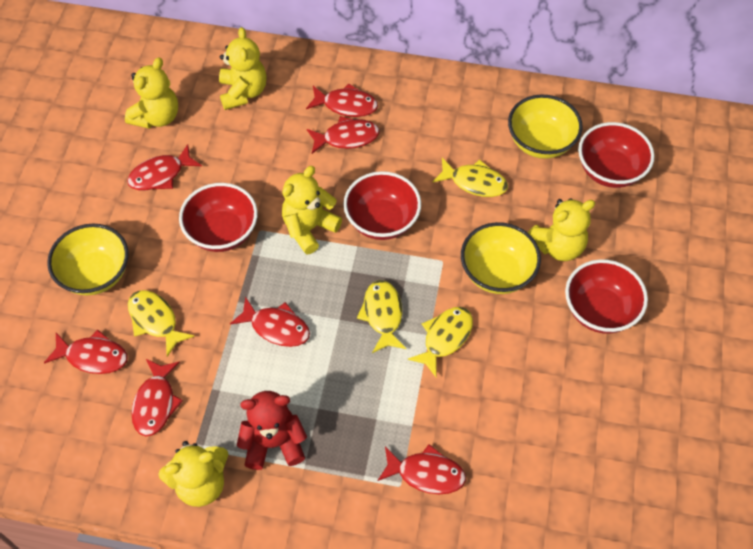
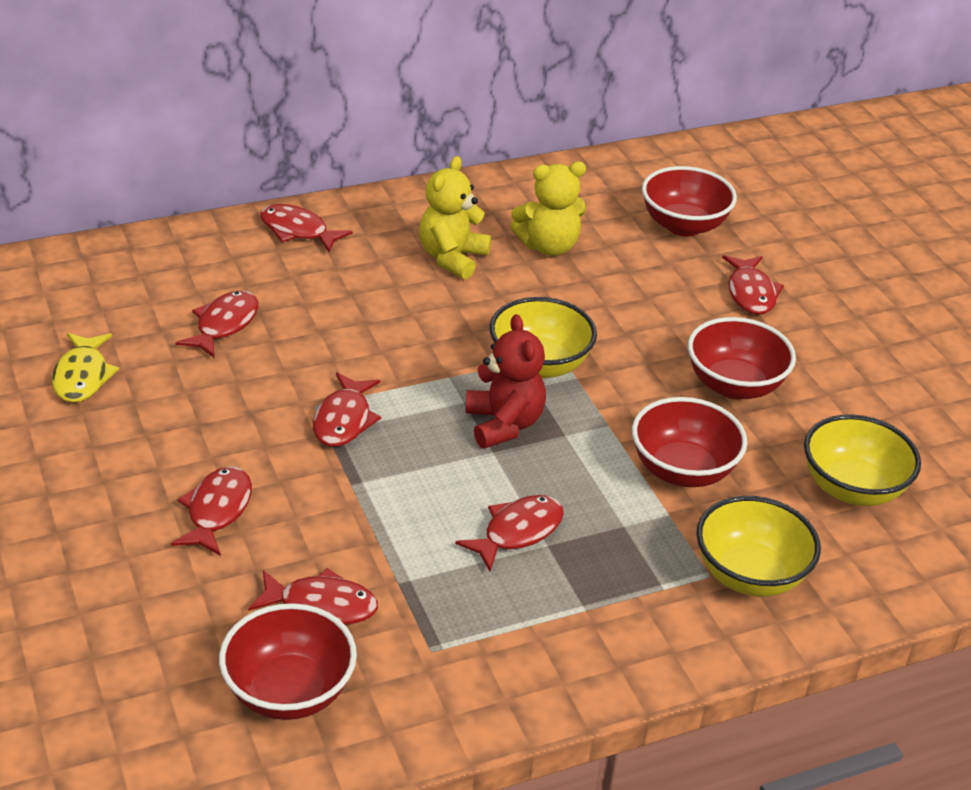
yellow fish: [128,290,195,357] [357,280,406,353] [408,307,473,377] [433,158,508,197] = 4 -> [52,333,119,402] = 1
yellow teddy bear: [125,57,178,129] [158,441,229,507] [219,27,267,110] [282,166,342,255] [528,198,595,261] = 5 -> [419,156,491,279] [511,162,586,256] = 2

